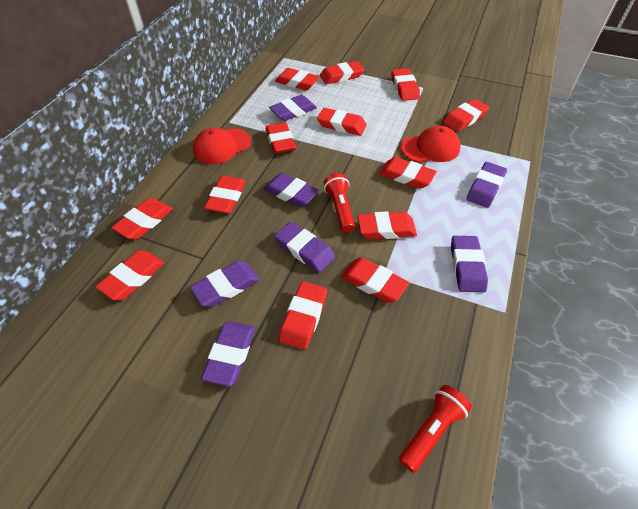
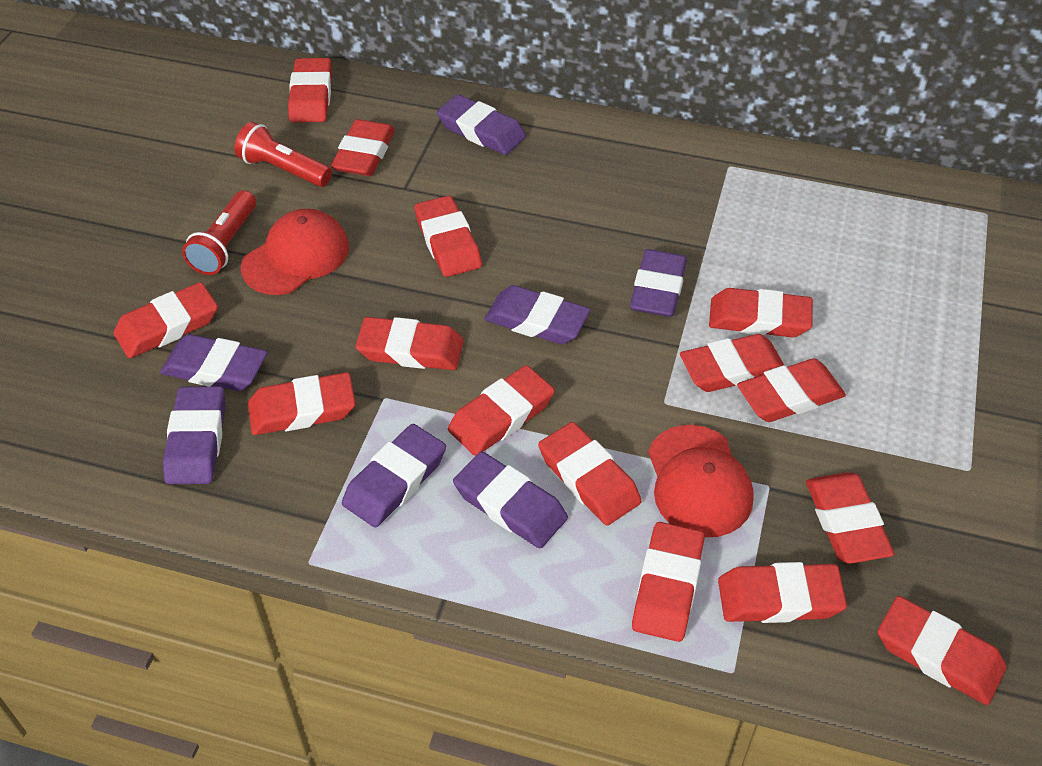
red eraser: [95,251,164,300] [111,198,173,240] [204,176,246,214] [266,122,296,154] [275,68,320,91] [279,281,327,350] [317,108,367,136] [320,61,365,84] [341,257,409,303] [358,211,417,239] [379,157,437,189] [391,68,420,101] [443,99,489,132] = 13 -> [113,282,218,358] [248,372,356,435] [288,58,332,122] [331,119,395,176] [356,317,464,370] [415,196,482,277] [448,365,555,456] [538,422,642,525] [632,522,704,642] [680,334,784,392] [709,288,813,337] [718,562,847,623] [737,358,846,422] [806,473,894,564] [878,596,1007,705] = 15

